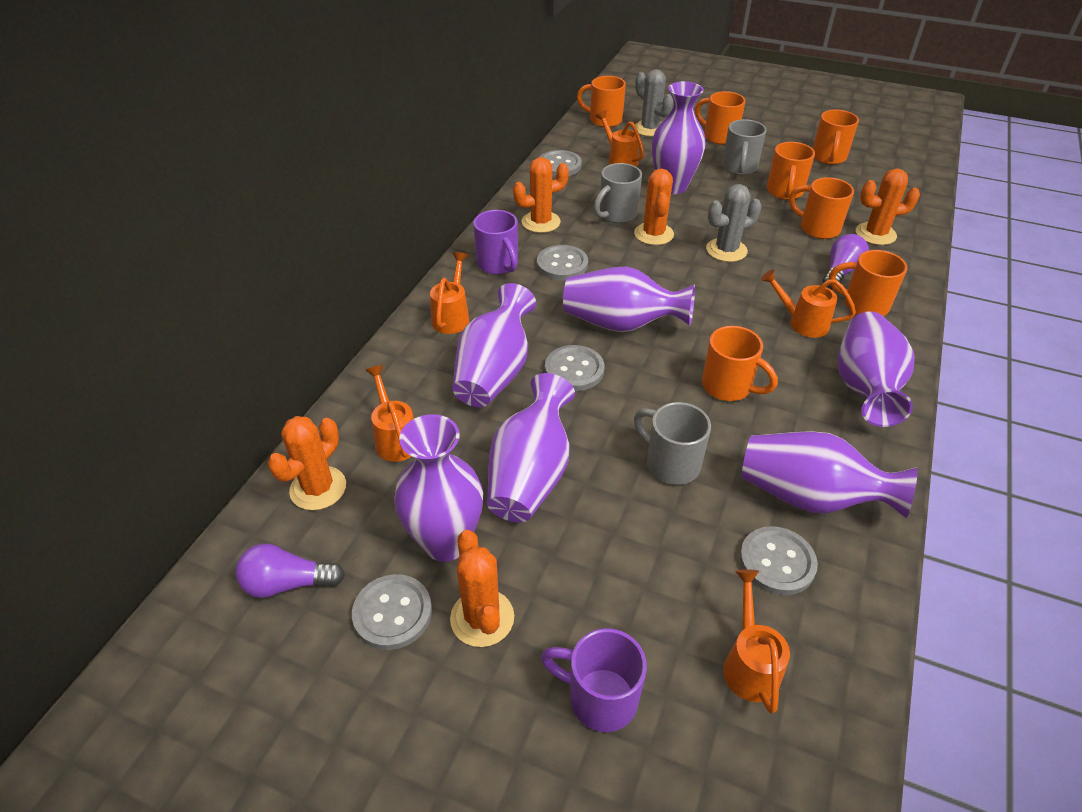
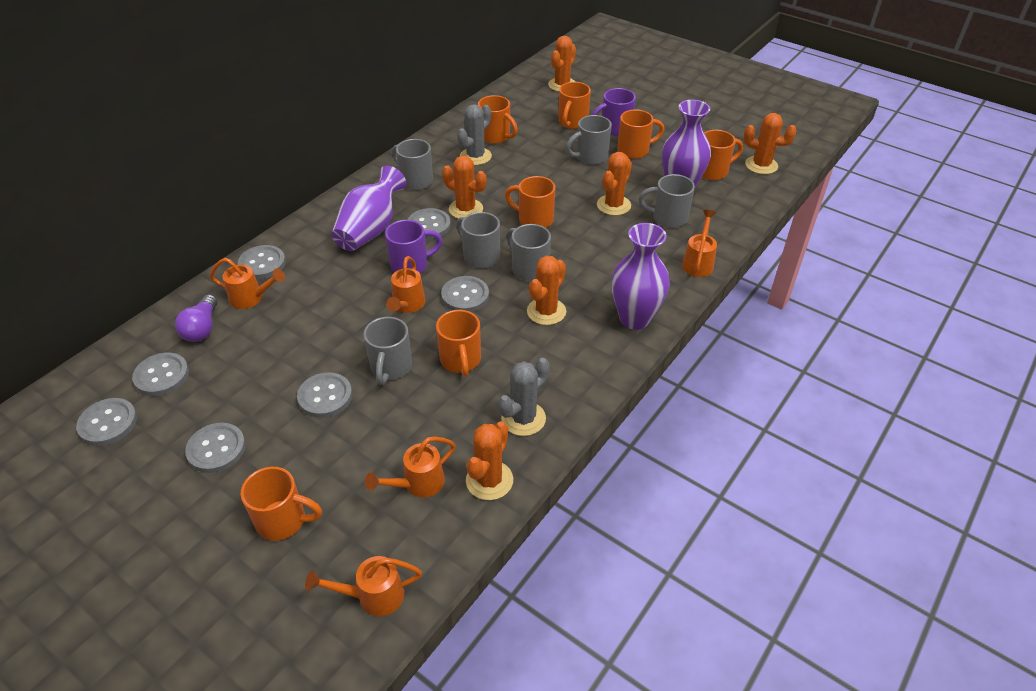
grey button: [352,574,432,650] [537,245,588,280] [540,150,582,177] [545,345,605,391] [740,526,818,595] = 5 -> [76,398,137,446] [132,353,189,396] [185,423,246,473] [238,245,286,279] [297,372,352,418] [407,208,451,239] [441,276,489,312] = 7
grey mug: [594,163,642,223] [634,402,711,485] [722,119,767,175] = 3 -> [363,317,412,385] [392,139,433,190] [456,212,500,268] [506,224,551,281] [566,115,612,165] [638,174,695,228] = 6
orange cactus: [268,416,346,510] [450,530,514,647] [513,157,569,233] [634,169,674,245] [856,168,920,245] = 5 -> [442,156,486,219] [466,422,513,500] [527,256,566,325] [548,36,576,92] [597,152,632,216] [744,113,797,174] = 6
purple light bulb: [236,544,345,598] [822,234,869,290] = 2 -> [175,294,217,342] = 1
purple vase: [394,414,483,562] [452,283,536,407] [487,373,575,522] [563,267,695,332] [652,81,706,194] [742,431,918,518] [838,311,915,427] = 7 -> [331,166,407,251] [611,223,670,330] [662,100,711,187] = 3

